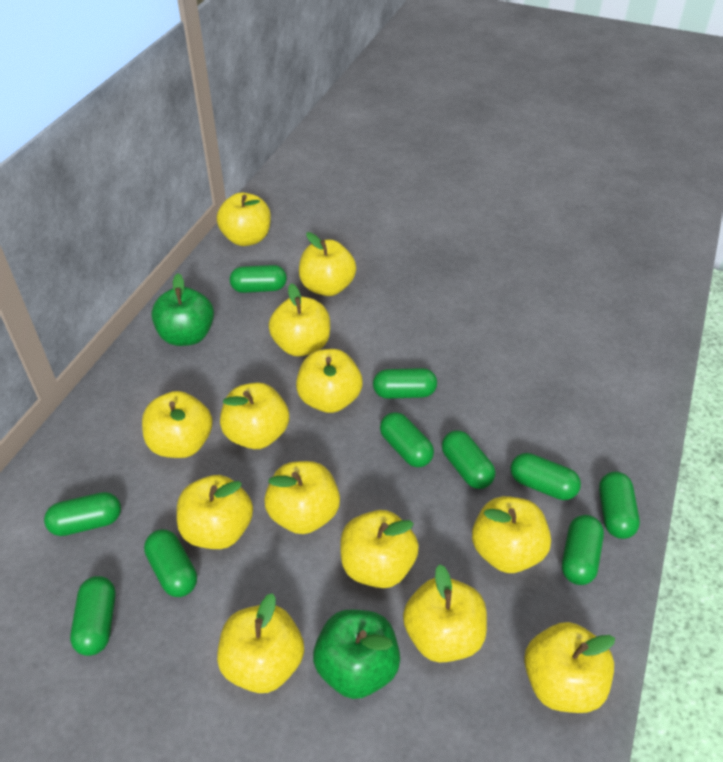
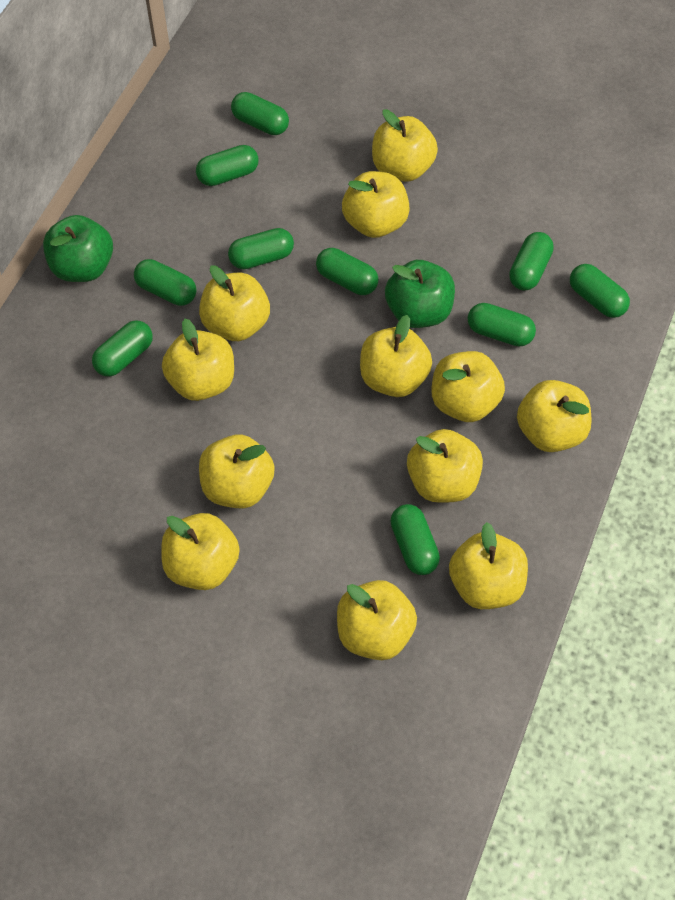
yellow apple: [142,391,213,458] [177,475,253,549] [217,192,271,246] [217,593,304,693] [220,382,289,449] [264,461,340,534] [268,283,330,356] [296,349,363,413] [299,232,356,296] [340,510,419,588] [403,564,487,663] [472,496,551,573] [524,622,615,713] = 13 -> [161,513,240,590] [162,319,234,401] [199,265,270,341] [199,435,275,509] [337,580,417,660] [342,171,410,238] [360,315,432,397] [372,109,438,182] [407,429,483,503] [432,351,505,422] [449,522,528,609] [517,380,592,452] = 12

